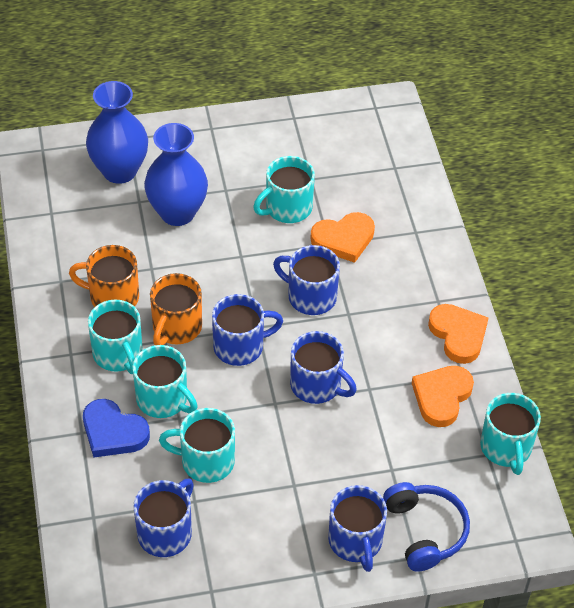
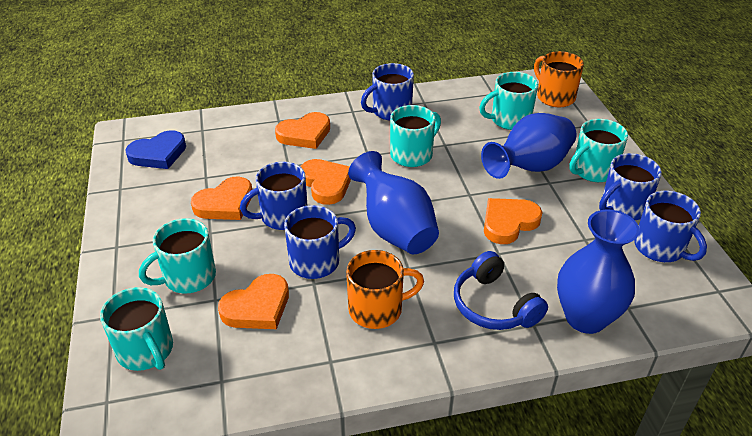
blue vase: [86,81,148,184] [144,123,208,226] = 2 -> [348,151,439,254] [481,113,577,179] [557,209,640,334] = 3
orange heart: [310,212,375,263] [412,366,474,427] [428,304,488,364] = 3 -> [191,177,252,220] [218,274,289,329] [275,112,330,149] [300,159,351,205] [484,198,543,244] = 5

